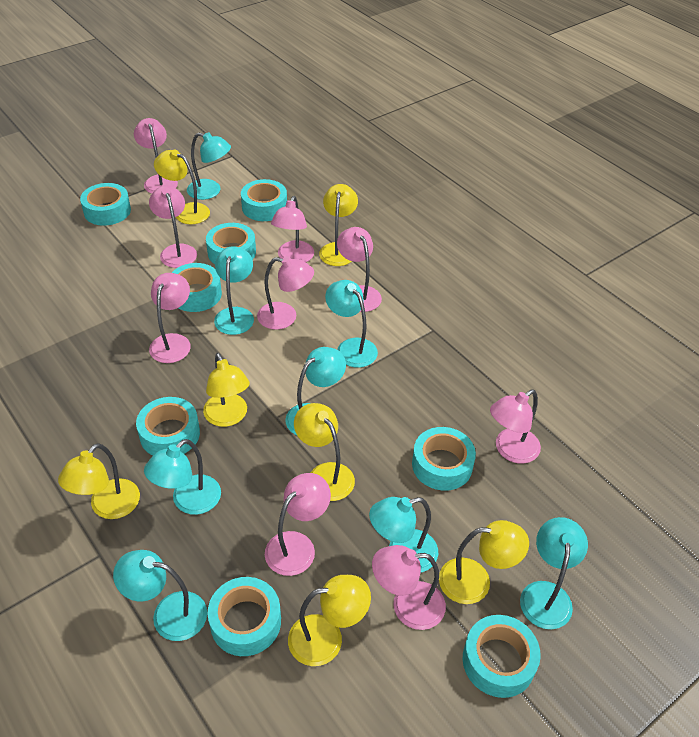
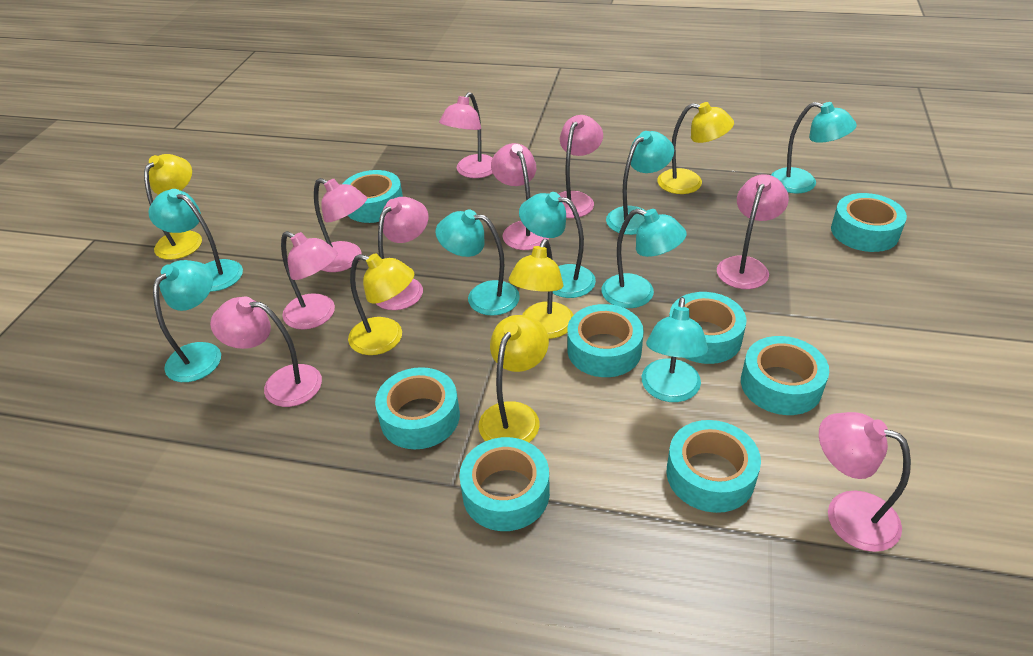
yellow lamp: [58,443,140,519] [154,150,210,224] [203,353,250,427] [288,575,371,666] [294,403,355,501] [319,184,358,266] [439,520,529,604] = 7 -> [144,154,202,260] [348,253,414,355] [478,315,549,442] [509,239,573,339] [657,102,734,194] = 5

